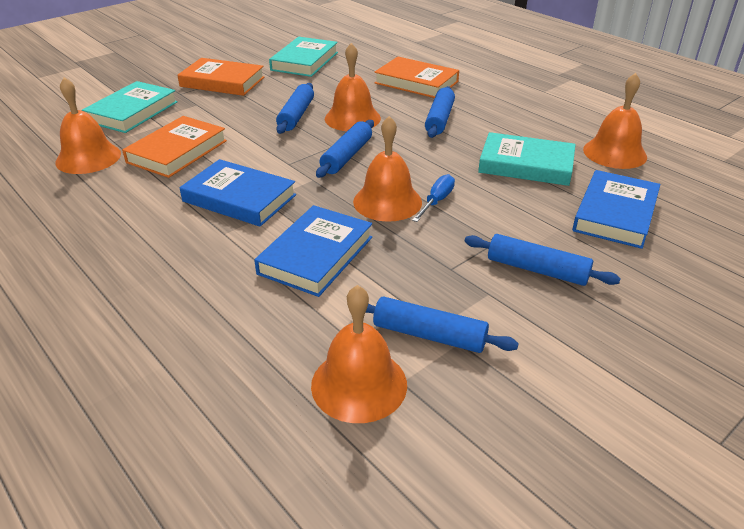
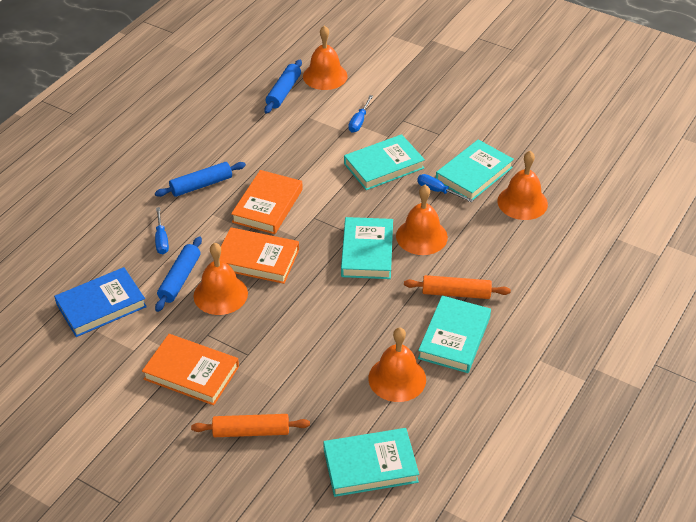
blue book: [180,159,296,227] [254,205,372,297] [572,170,660,249] = 3 -> [54,267,147,337] = 1
blue rolling pin: [276,83,314,134] [316,120,374,178] [365,297,519,353] [425,86,455,138] [465,234,621,286] = 5 -> [155,162,246,197] [155,236,202,312] [264,60,302,114] = 3
blue screwdriver: [412,174,455,222] = 1 -> [155,207,169,254] [348,95,373,133] [417,174,473,203] = 3
orange rolling pin: none = 0 -> [191,414,310,437] [404,275,511,299] = 2
turquoise book: [82,81,178,133] [269,37,338,77] [478,132,576,186] = 3 -> [324,428,419,497] [341,217,393,279] [344,134,425,190] [418,296,491,373] [436,139,514,200] = 5

